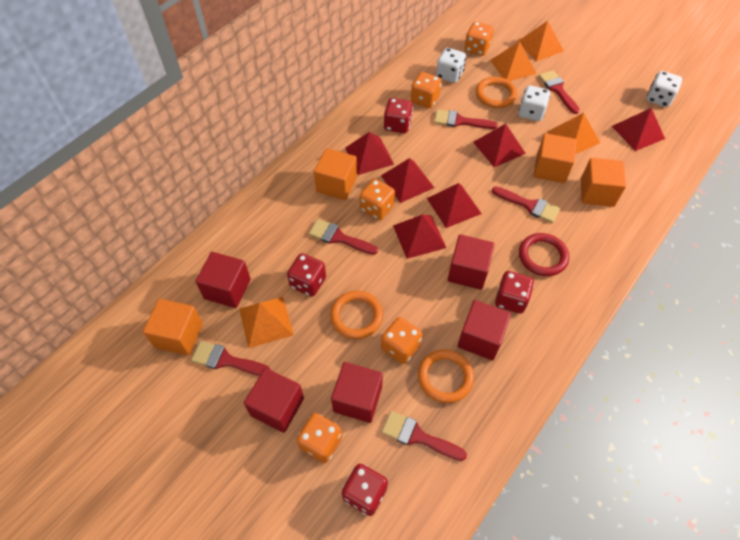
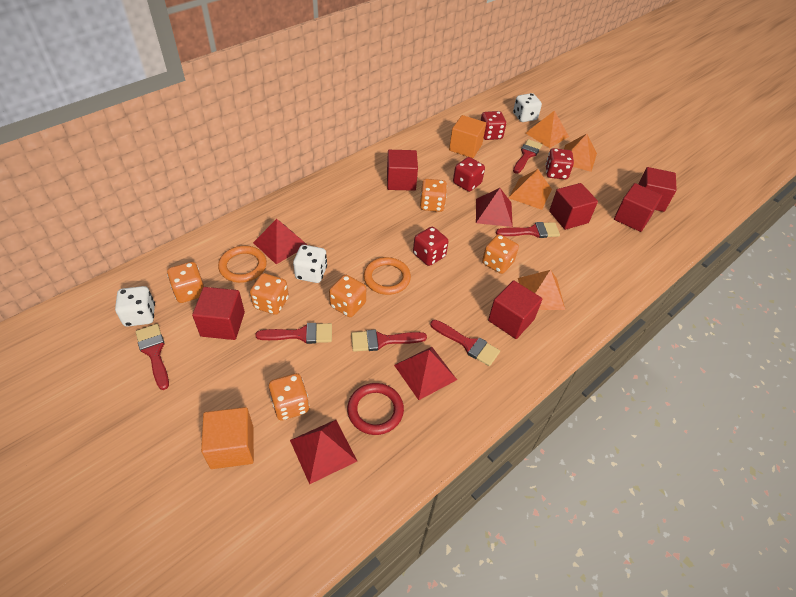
orange cube: [143,299,203,356] [314,148,357,200] [533,133,577,183] [581,158,626,207] = 4 -> [201,407,254,469] [449,115,486,158] = 2
orange dice: [297,413,342,463] [360,179,395,220] [381,317,423,364] [411,72,441,108] [464,22,494,56] = 5 -> [167,262,205,303] [250,273,289,315] [269,373,309,420] [329,275,366,317] [420,179,447,212] [482,234,519,274] = 6
orange ring: [330,291,383,339] [418,349,474,403] [476,77,517,108] = 3 -> [218,246,267,283] [364,257,411,295] = 2
red cube: [195,252,251,308] [244,368,304,433] [331,362,383,423] [448,234,495,290] [458,300,511,360] = 5 -> [192,287,245,340] [387,150,418,191] [488,280,543,339] [549,183,598,230] [614,183,662,232] [639,167,677,212] = 6
red pyramid: [345,132,394,175] [381,158,434,203] [393,215,446,259] [427,183,482,228] [473,124,526,167] [612,108,665,151] = 6 -> [253,219,307,265] [290,420,357,484] [394,347,457,400] [476,188,513,227] = 4

